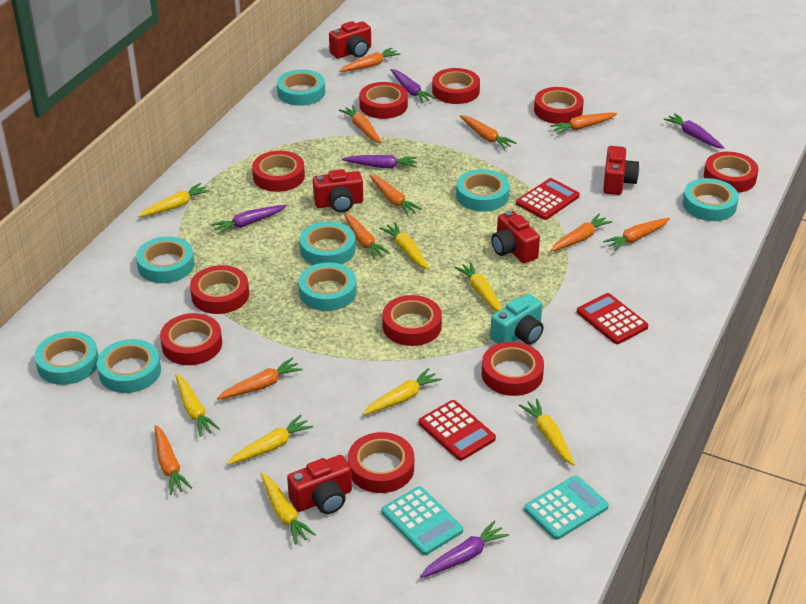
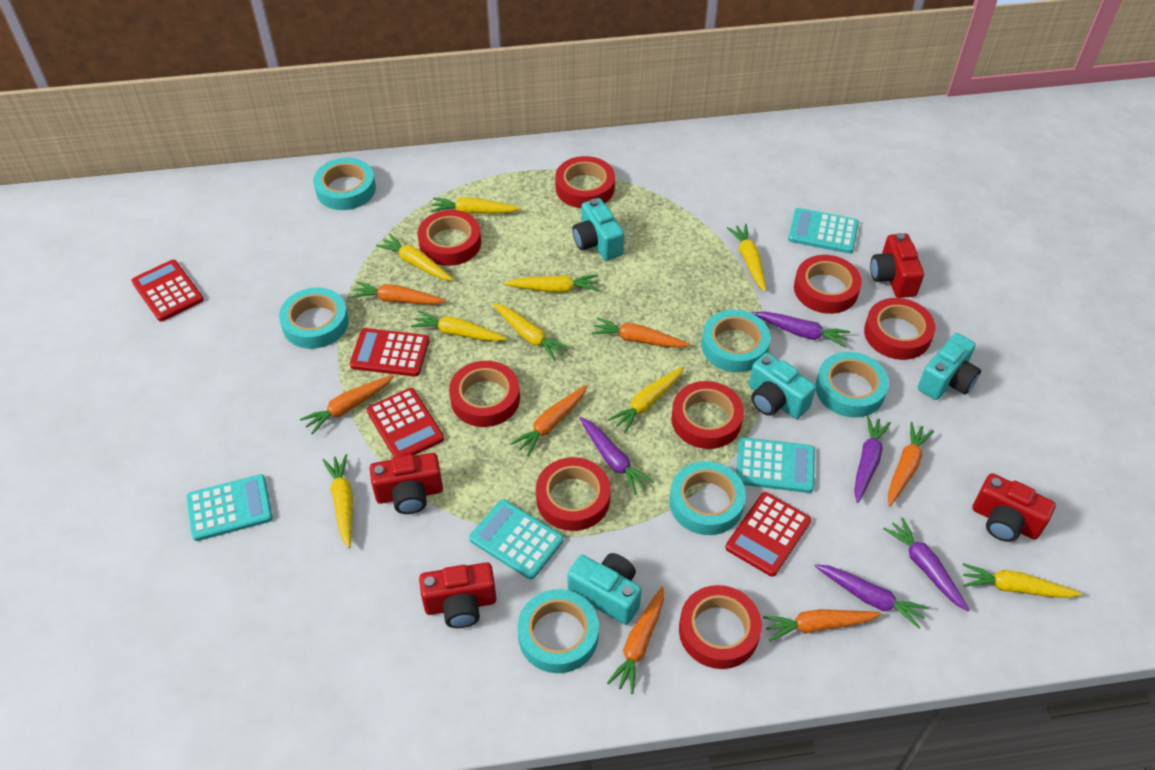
orange carrot: [155,425,192,495] [217,358,303,400] [339,48,400,72] [339,105,382,143] [343,213,390,260] [369,175,422,216] [460,115,516,150] [550,113,617,135] [550,214,612,252] [603,218,670,251] = 10 -> [300,375,394,435] [350,281,446,304] [510,385,587,457] [592,317,690,348] [607,587,664,694] [763,609,881,641] [888,422,934,506] = 7
red calculator: [419,400,496,461] [516,178,580,220] [577,293,648,344] = 3 -> [131,260,204,321] [350,328,430,377] [367,388,444,457] [726,492,811,577] = 4
red camera: [287,455,352,514] [313,169,363,212] [329,21,371,59] [491,211,540,263] [603,146,639,195] = 5 -> [370,453,443,514] [419,562,497,628] [870,233,924,298] [972,473,1056,542] = 4
red tape: [160,313,222,365] [190,265,249,314] [252,151,305,192] [348,432,414,493] [359,82,408,119] [382,295,442,346] [432,68,480,104] [482,342,544,396] [534,87,584,124] [704,152,758,193] = 10 -> [418,210,481,266] [449,361,520,427] [536,457,611,531] [555,156,615,208] [671,381,744,449] [679,585,762,669] [794,255,862,314] [864,298,935,360] = 8
turquoise calculator: [382,486,463,555] [524,475,609,540] = 2 -> [186,474,273,541] [469,499,564,580] [736,437,815,493] [788,208,859,254] = 4
turquoise camera: [490,294,544,345] = 1 -> [567,553,642,625] [572,198,624,261] [749,353,816,419] [918,333,981,400] = 4
turquoise tape: [34,331,99,385] [97,339,161,393] [136,236,194,283] [277,69,325,106] [298,262,356,311] [299,221,356,265] [456,169,510,212] [683,178,739,221] = 8 -> [279,287,349,349] [313,158,376,210] [517,589,599,673] [670,461,746,535] [701,310,771,372] [815,352,889,418] = 6
yellow carrot: [138,183,210,217] [175,374,220,437] [227,415,313,465] [260,473,316,544] [363,368,442,415] [380,222,429,270] [454,262,502,312] [519,399,575,466] = 8 -> [323,454,353,548] [376,234,453,281] [411,310,507,341] [431,197,520,214] [493,303,570,361] [504,275,599,293] [608,366,684,433] [727,224,767,292] [963,563,1082,598] = 9

